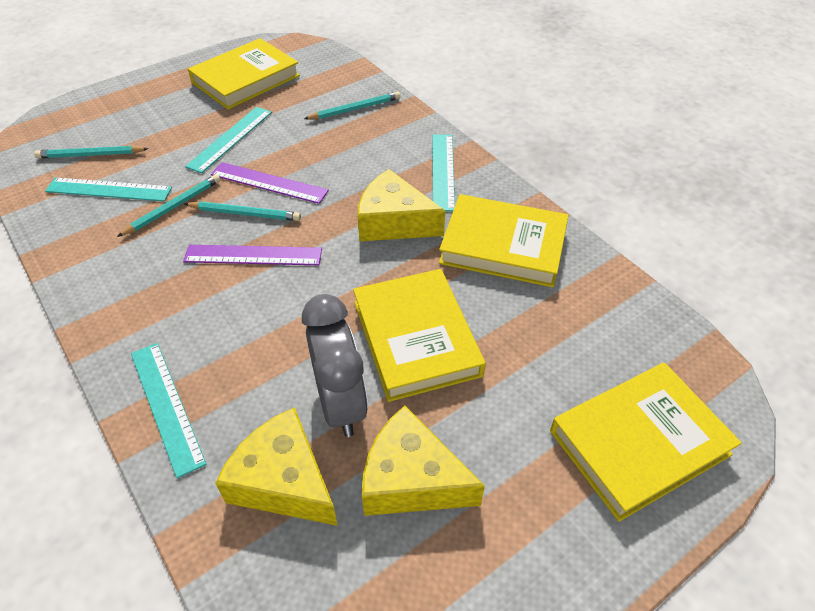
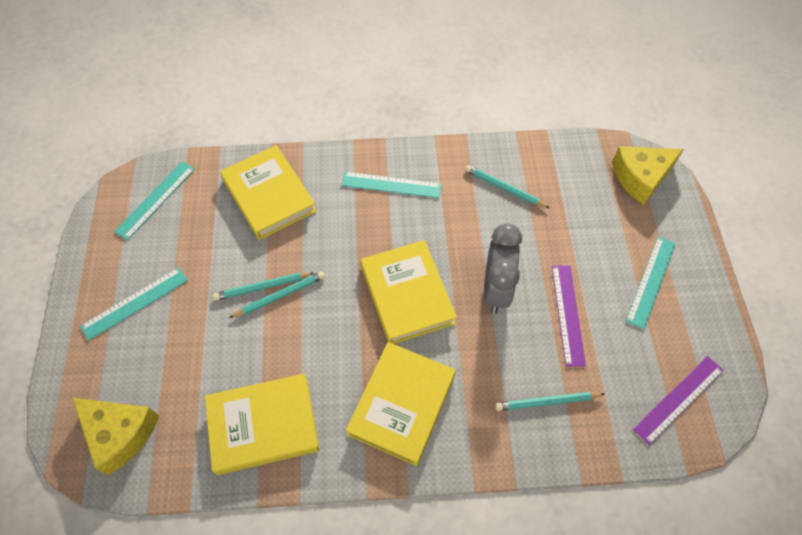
yellow cheese: [215,407,338,526] [358,169,445,241] [362,405,485,516] = 3 -> [73,398,159,475] [612,146,684,205] = 2

